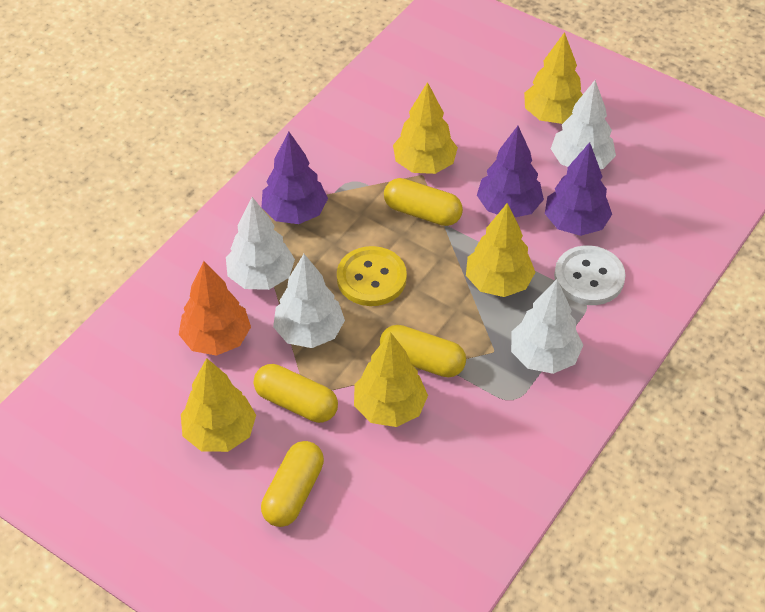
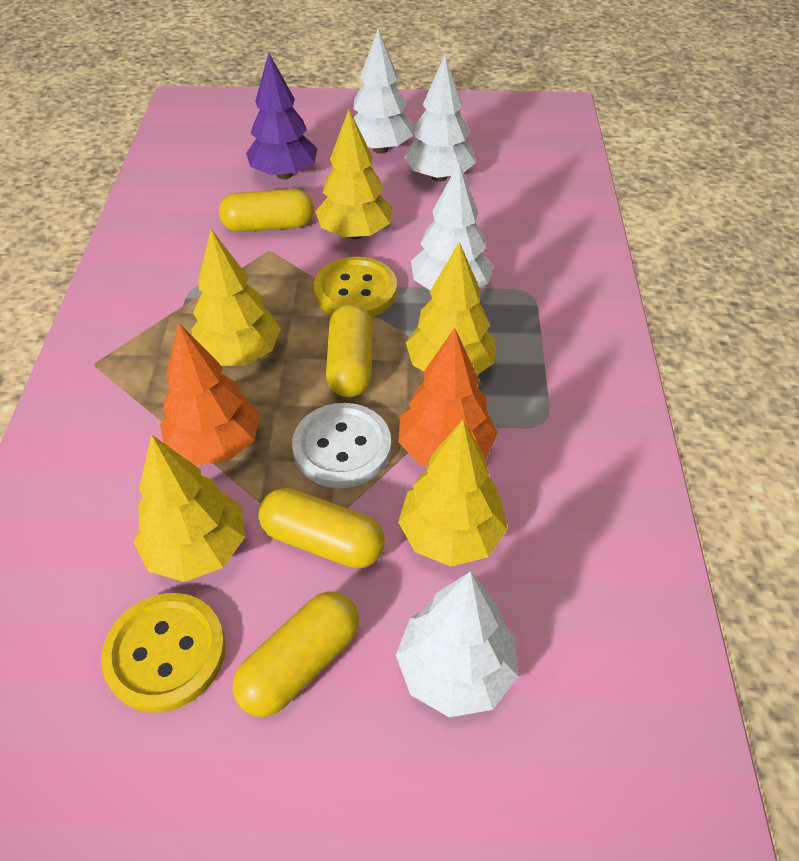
orange tree: [179,261,251,356] = 1 -> [160,323,260,465] [398,328,498,466] = 2
purple tree: [261,131,328,224] [477,126,544,217] [545,142,612,236] = 3 -> [246,52,318,179] = 1
yellow button: [337,246,407,306] = 1 -> [101,593,226,713] [314,257,397,317] = 2

